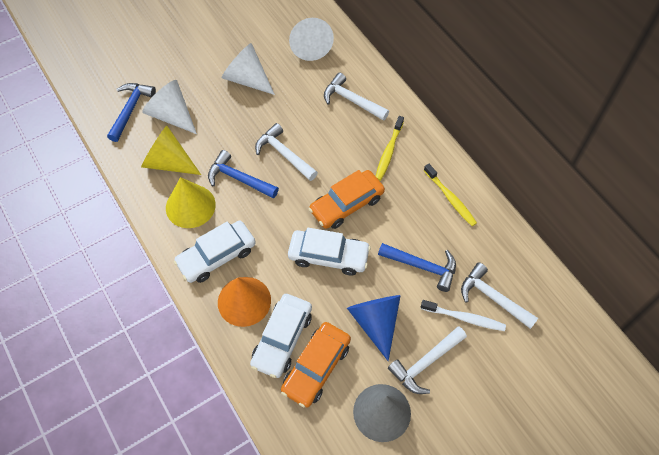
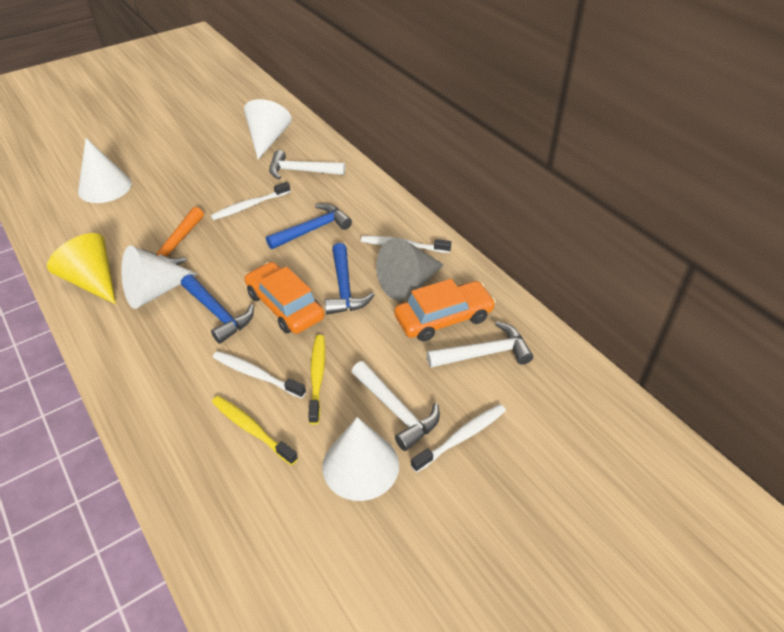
blue cone: [347,295,401,361] = 1 -> none = 0
orange cone: [218,277,271,327] = 1 -> none = 0
orange hammer: none = 0 -> [141,207,204,265] = 1
white car: [174,221,256,283] [250,294,312,378] [288,228,371,276] = 3 -> none = 0
white cone: [142,80,197,134] [222,43,275,95] [289,18,334,61] = 3 -> [78,138,132,203] [121,245,198,309] [244,99,292,160] [322,417,399,501] = 4
white hammer: [255,123,318,181] [324,73,389,121] [388,326,467,394] [461,263,539,329] = 4 -> [269,150,345,179] [351,361,440,451] [427,322,533,368] = 3
white toothbrush: [421,300,506,331] = 1 -> [211,182,291,220] [213,351,306,399] [361,236,451,253] [411,404,506,473] = 4
yellow cone: [141,126,201,175] [166,177,216,228] = 2 -> [47,233,116,305] = 1

